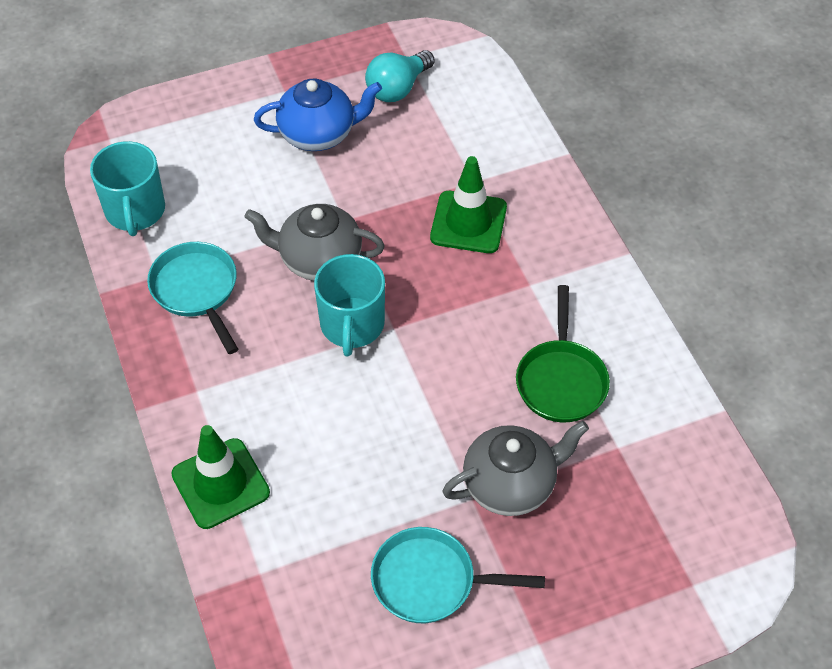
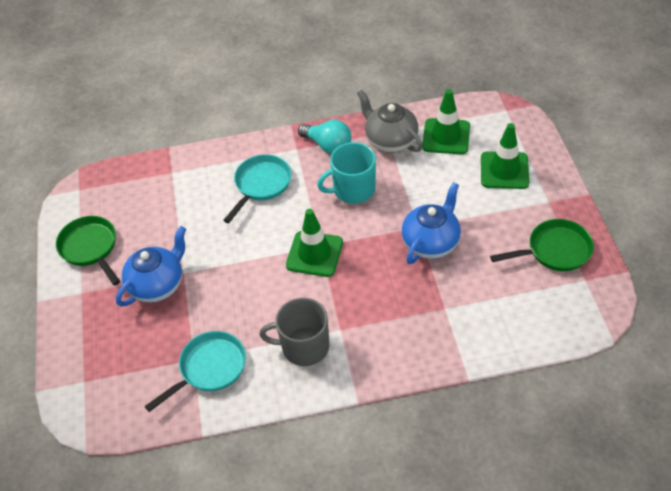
blue teapot: [254,79,382,151] = 1 -> [116,226,186,307] [402,182,461,264] = 2
green pan: [516,285,610,422] = 1 -> [56,216,120,286] [490,219,594,271] = 2
green traffic cone: [171,425,270,529] [430,156,507,253] = 2 -> [286,209,343,277] [422,89,470,154] [481,123,529,189] = 3
grey mug: none = 0 -> [260,298,330,366] = 1
grey teapot: [244,204,385,281] [442,421,589,516] = 2 -> [357,90,423,153] = 1
turquoise mug: [90,141,165,236] [314,254,385,357] = 2 -> [317,142,376,204] = 1

